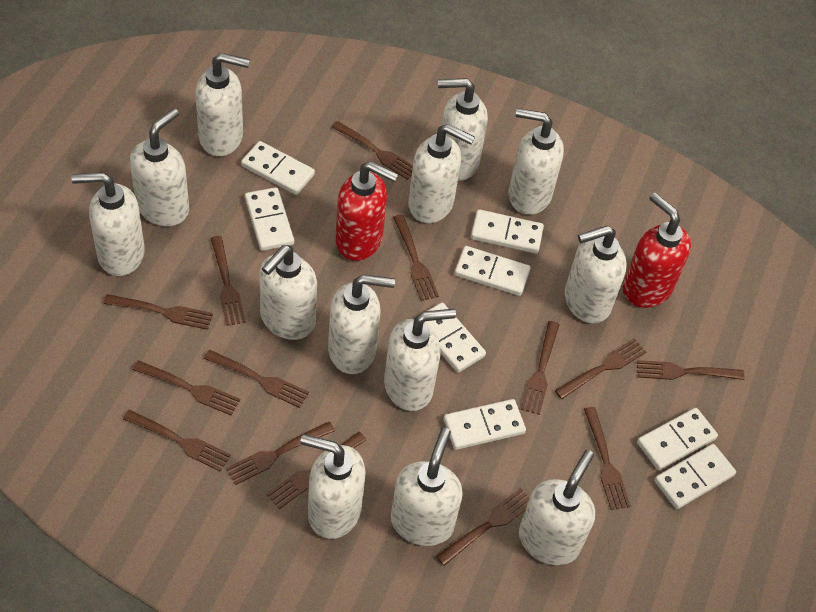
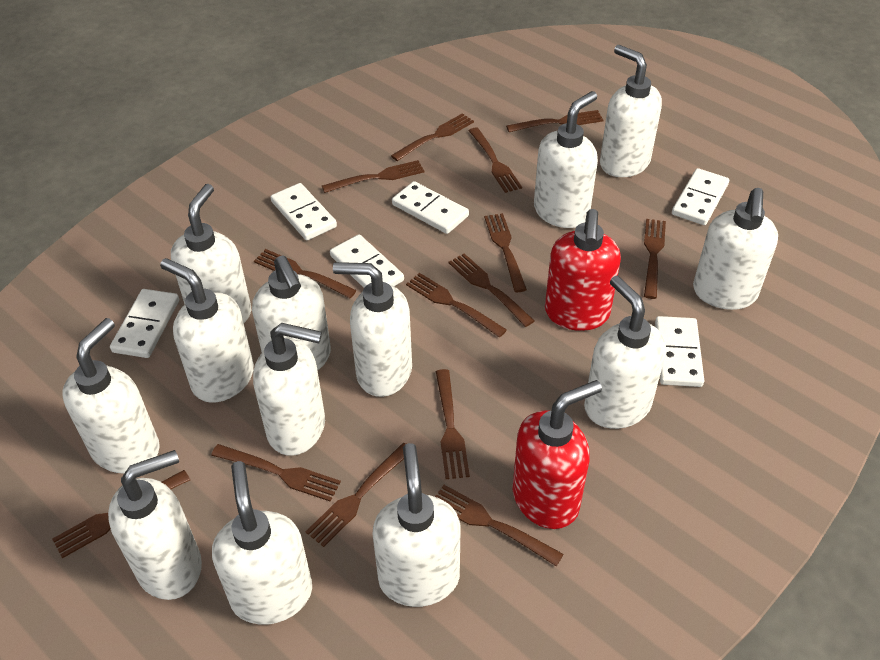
white domino: [241,141,315,195] [245,187,294,251] [424,303,486,373] [444,399,526,450] [454,246,531,296] [471,209,544,254] [637,408,718,470] [654,444,736,509] = 8 -> [110,289,179,358] [271,183,337,240] [330,234,404,288] [392,181,469,234] [655,316,704,387] [672,168,729,225] = 6

